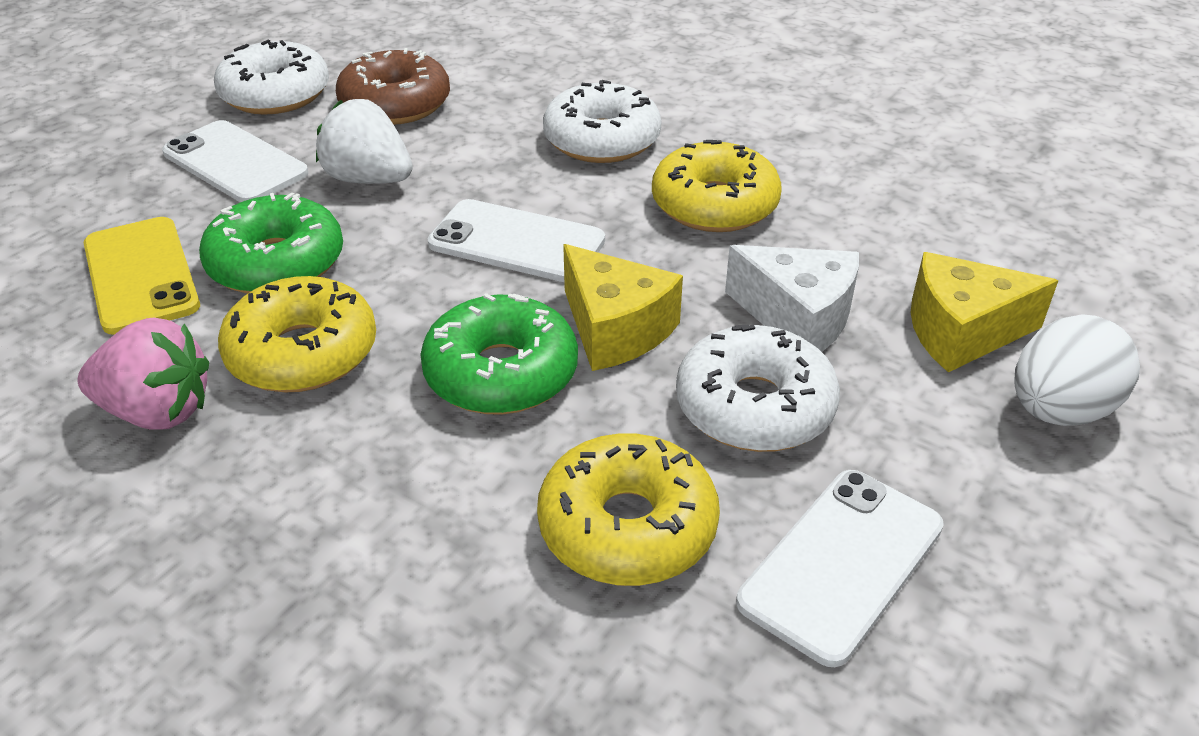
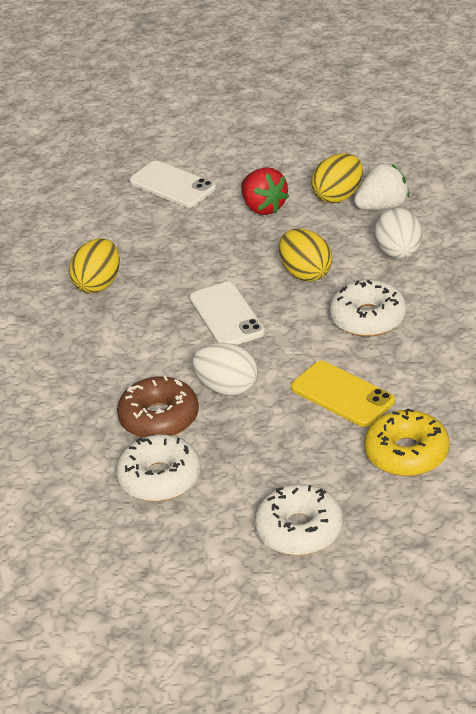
green donut: [199,192,343,294] [420,293,578,415] = 2 -> none = 0
pink strawberry: [78,317,209,430] = 1 -> none = 0
red strawberry: none = 0 -> [241,167,289,215] = 1
white cheese: [725,245,859,352] = 1 -> none = 0
white egg: [1015,314,1140,426] = 1 -> [192,343,258,396] [374,208,422,259] = 2
white phone: [162,120,308,202] [428,199,605,282] [736,470,944,667] = 3 -> [129,161,216,208] [189,282,265,345] = 2
yellow cheese: [563,244,683,371] [910,252,1059,372] = 2 -> none = 0
yellow donut: [218,276,376,392] [537,433,720,586] [652,140,781,232] = 3 -> [364,408,450,476] = 1
yellow egg: none = 0 -> [69,238,120,293] [279,228,332,282] [311,153,363,204] = 3

